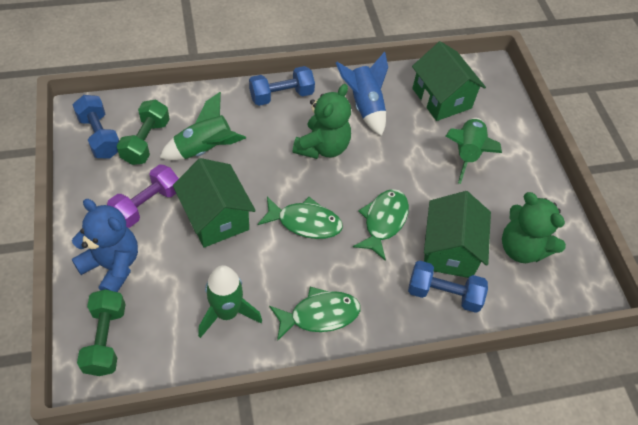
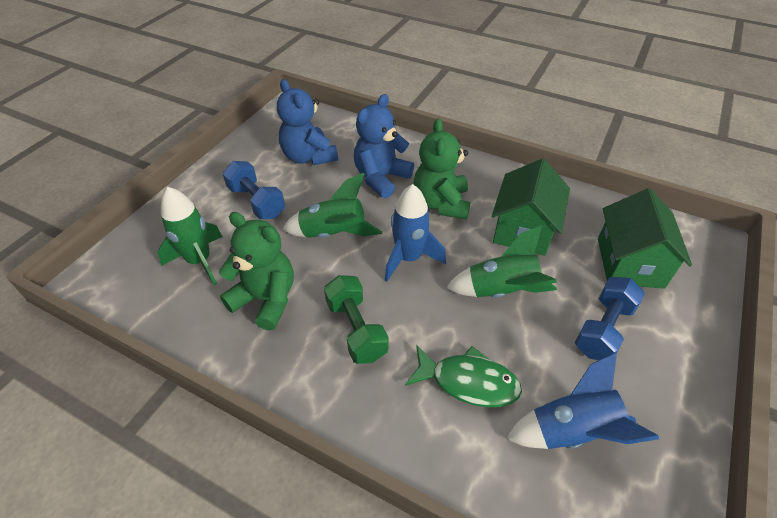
blue dumbbell: [73,95,119,158] [249,66,315,106] [408,261,488,313] = 3 -> [222,161,285,219] [575,277,645,360] = 2
blue rocket: [336,52,388,136] = 1 -> [385,184,446,281] [506,353,659,449] = 2
blue teddy bear: [72,199,138,292] = 1 -> [277,79,338,165] [354,94,414,198] = 2
green dumbbell: [77,289,126,376] [117,99,170,165] = 2 -> [324,275,388,364] = 1
green fish: [258,196,343,239] [269,287,361,341] [353,189,409,261] = 3 -> [405,345,522,407] = 1
green house: [173,158,256,248] [412,41,486,121] [424,191,491,278] = 3 -> [492,158,570,256] [598,188,692,289] = 2
purple dumbbell: [107,165,179,228] = 1 -> none = 0

